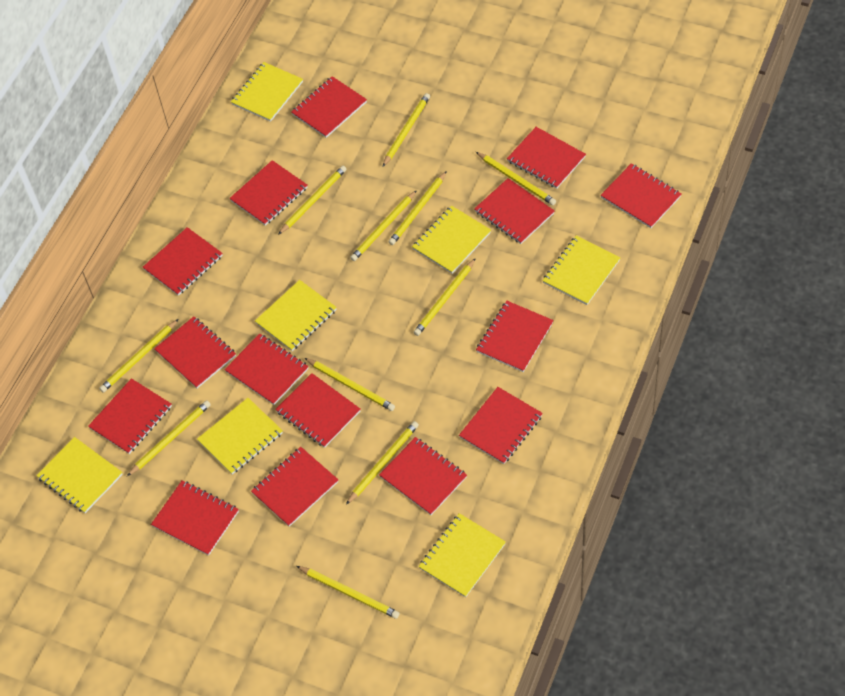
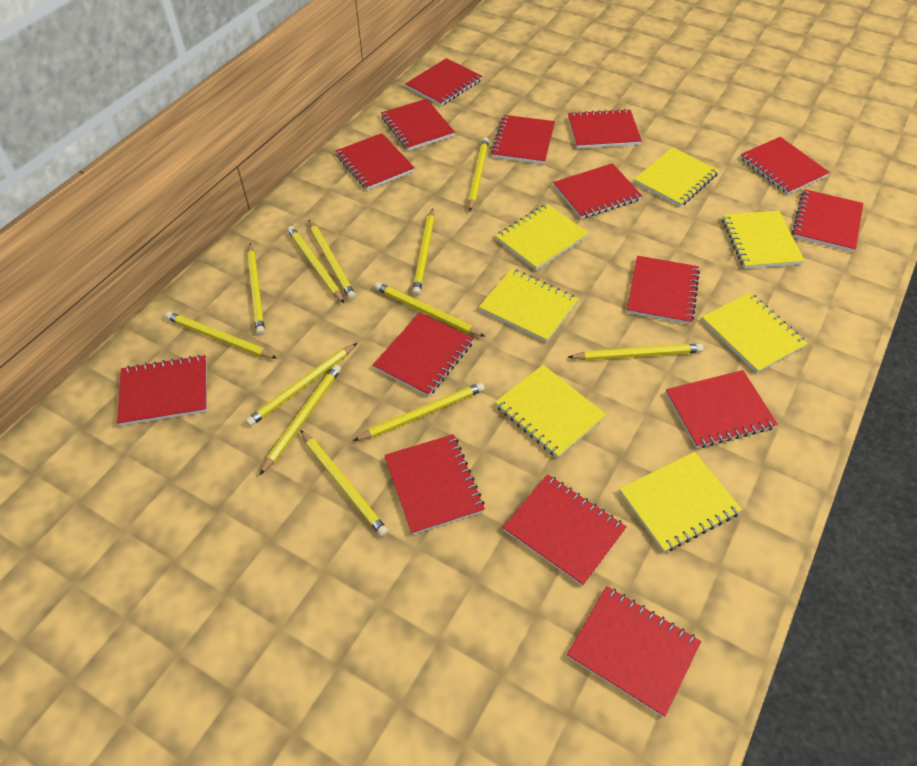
yellow pencil: [99,319,179,393] [127,400,211,476] [278,166,346,235] [297,566,399,619] [305,358,395,411] [346,421,419,505] [350,190,417,261] [383,93,430,166] [389,171,447,245] [414,258,476,336] [476,152,556,205] = 11 -> [165,312,277,359] [245,343,357,426] [247,243,265,335] [260,365,341,475] [287,226,344,303] [300,430,388,537] [309,220,356,300] [353,383,485,441] [375,282,485,337] [412,208,435,296] [468,137,489,211] [568,344,703,360] = 12

